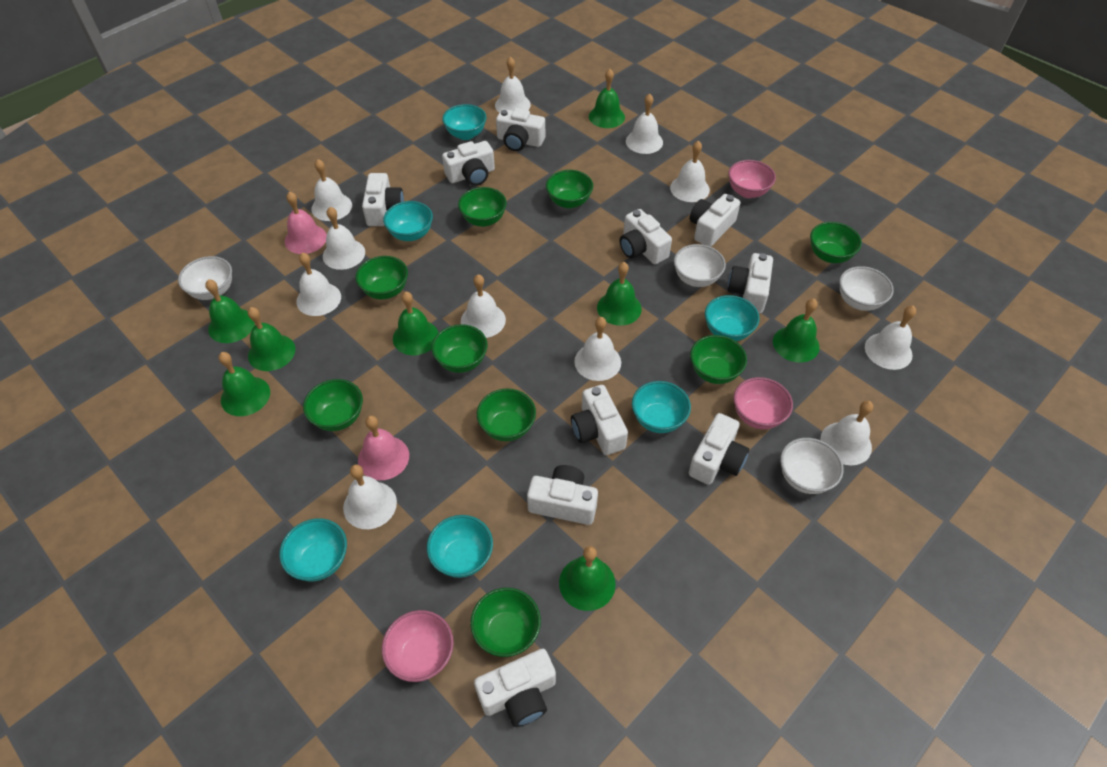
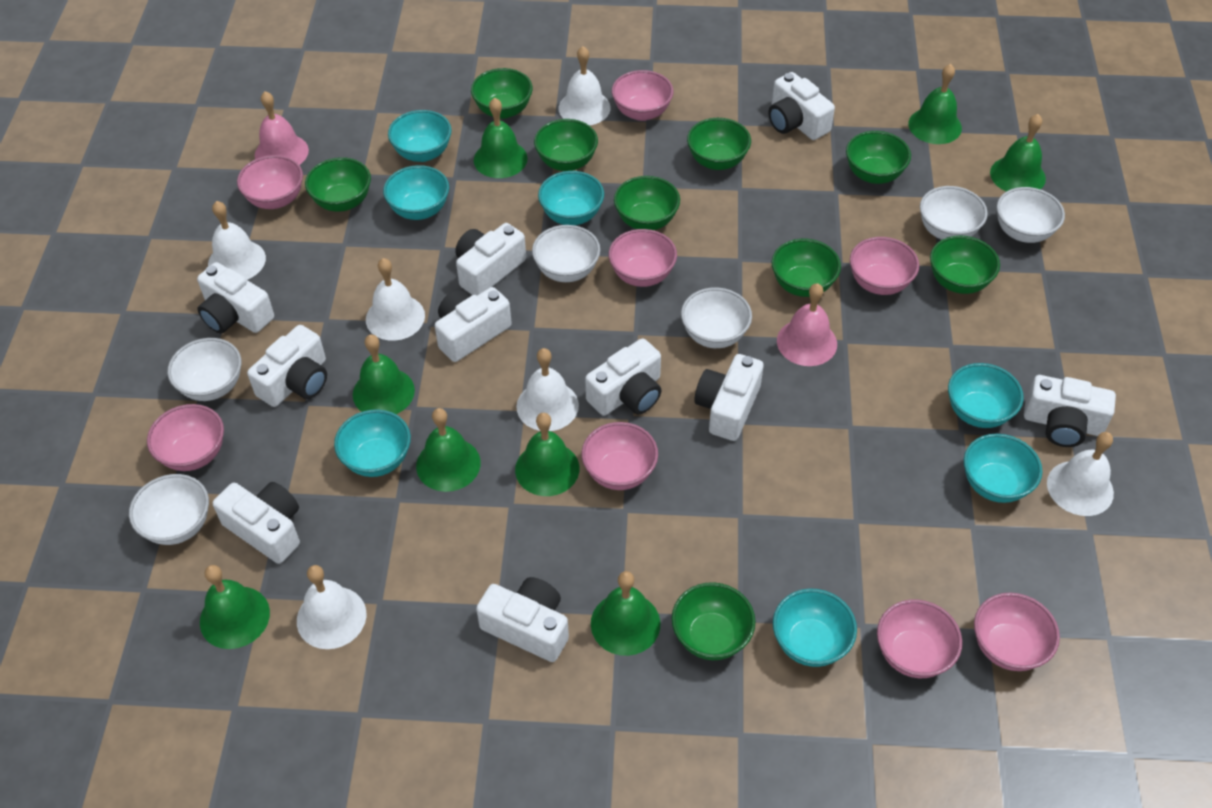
pink bowl: [382,610,454,682] [728,160,776,198] [733,377,793,429] = 3 -> [147,404,224,471] [237,155,303,209] [581,422,658,490] [609,229,677,287] [612,70,673,121] [850,237,919,295] [877,599,962,678] [974,593,1060,671] = 8
turquoise bowl: [279,518,347,581] [383,201,433,241] [427,515,493,578] [442,104,487,140] [632,381,691,433] [705,295,760,341] = 6 -> [334,409,411,477] [383,165,449,220] [388,110,452,162] [538,171,604,225] [773,589,857,667] [948,363,1024,428] [964,434,1042,503] = 7
white bell: [296,252,341,316] [312,159,352,221] [323,207,365,270] [343,464,397,529] [461,274,506,338] [495,57,531,112] [574,317,621,381] [626,93,663,154] [670,141,710,202] [820,401,873,465] [865,306,916,370] = 11 -> [208,201,266,280] [297,565,366,649] [366,258,425,341] [516,348,579,431] [559,46,611,125] [1047,432,1114,516] = 6
white bowl: [178,256,232,300] [674,244,726,287] [780,438,844,494] [839,266,894,311] = 4 -> [129,474,209,545] [167,338,241,401] [532,225,600,282] [681,288,752,348] [920,186,988,240] [997,187,1065,243] = 6

